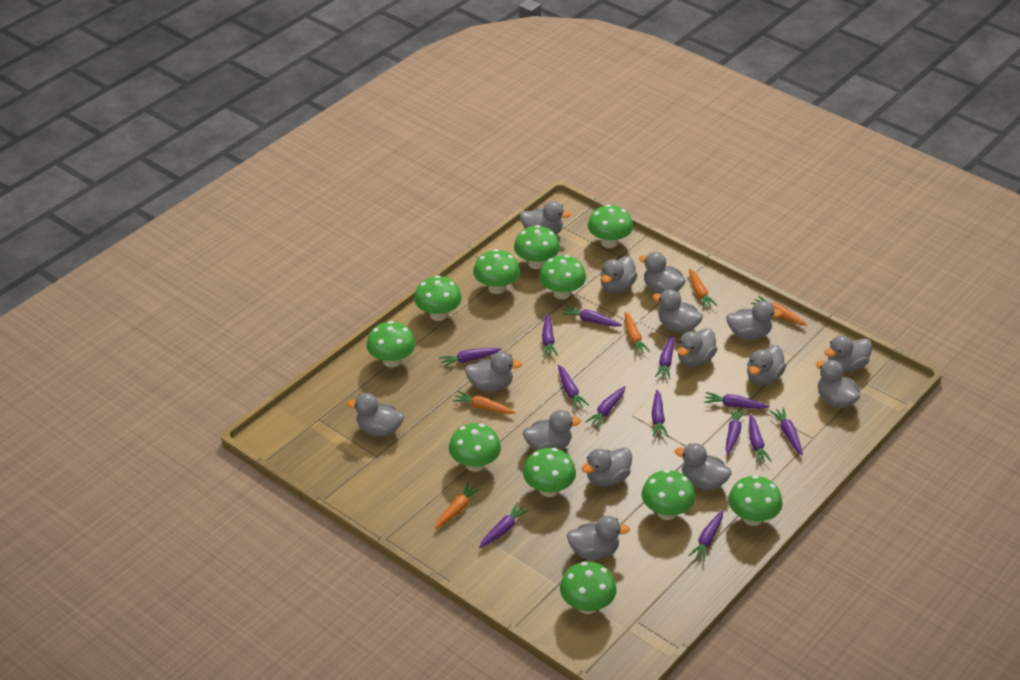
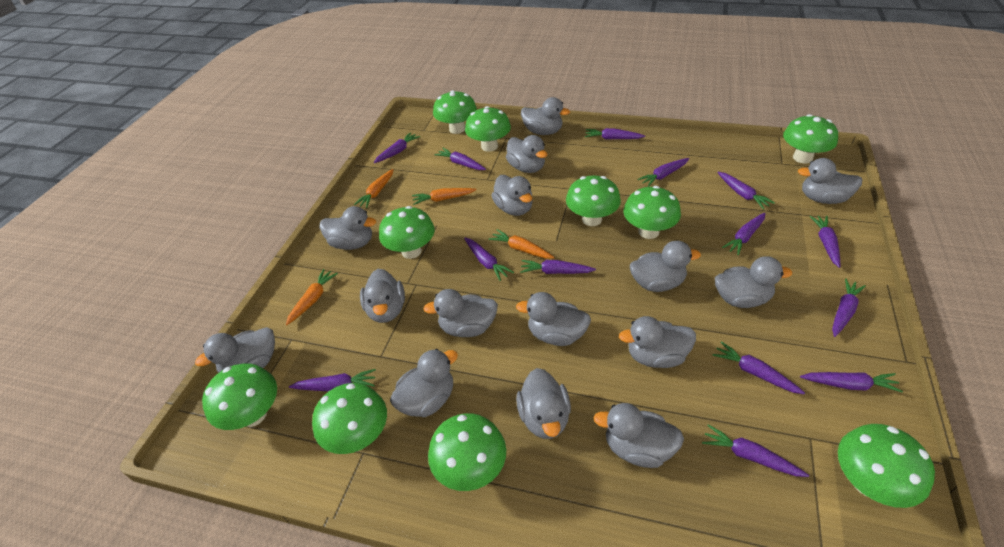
green mushroom: [367,321,416,368] [414,275,462,321] [449,423,501,472] [473,249,520,294] [514,225,560,269] [523,448,576,497] [539,255,586,299] [560,562,617,614] [588,204,633,248] [641,469,695,520] [728,475,783,526] = 11 -> [202,364,277,430] [312,383,387,454] [379,206,435,259] [428,413,506,491] [433,90,477,134] [465,106,511,152] [566,175,621,226] [623,186,681,239] [783,114,838,164] [838,424,935,508] = 10
orange carrot: [435,482,482,529] [453,391,516,414] [625,312,650,354] [689,269,718,309] [751,296,807,326] = 5 -> [286,269,338,325] [354,169,394,208] [412,188,476,205] [489,229,555,259] = 4
purple carrot: [439,348,501,368] [479,503,530,548] [542,314,558,357] [558,365,589,410] [562,305,622,327] [585,386,625,428] [652,390,668,437] [655,335,674,379] [688,510,723,562] [704,392,770,409] [726,408,746,455] [749,414,772,463] [770,407,803,455] = 13 -> [289,369,376,391] [374,132,420,163] [434,148,486,170] [464,238,514,281] [520,260,596,274] [585,128,645,139] [637,158,689,187] [702,424,809,477] [713,341,805,394] [717,172,775,210] [722,213,765,255] [800,372,903,392] [809,216,840,268] [832,279,866,337] = 14

